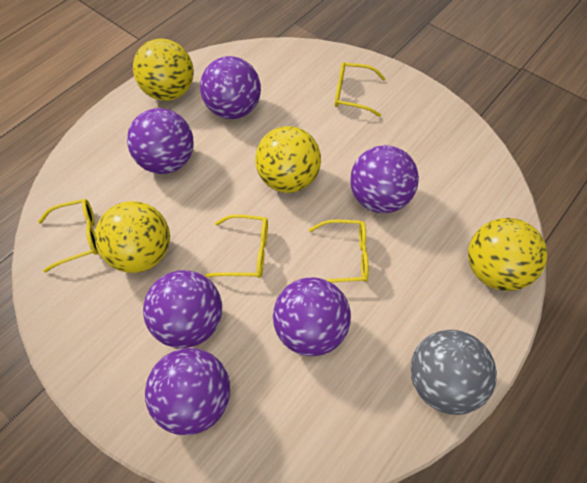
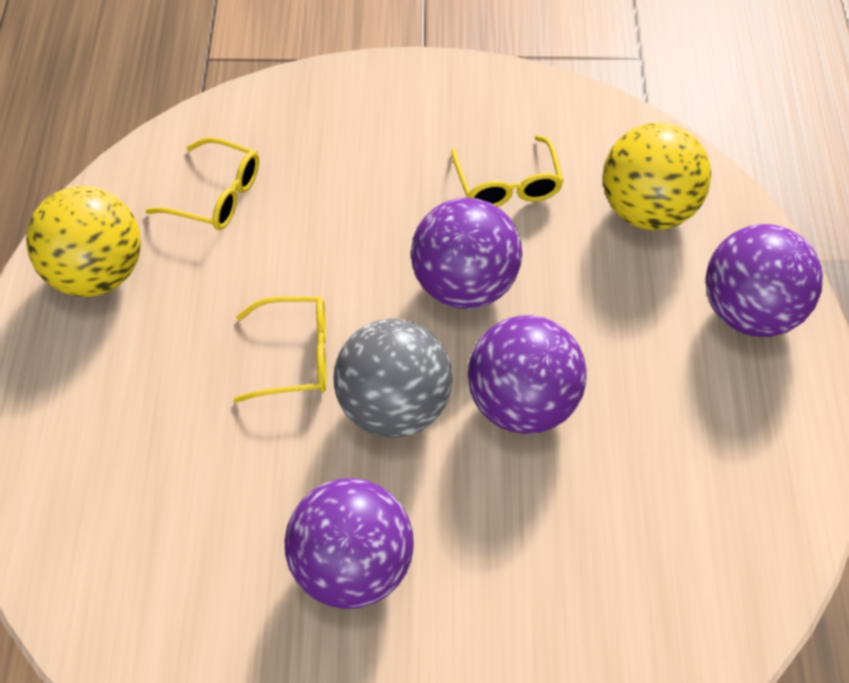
purple ball: [127,108,193,174] [143,270,222,348] [145,348,230,435] [200,56,261,119] [273,277,351,356] [350,145,419,213] = 6 -> [284,478,414,609] [411,198,522,309] [468,315,587,434] [705,224,823,337] = 4
yellow ball: [95,201,170,273] [133,38,194,101] [255,126,321,193] [468,218,547,291] = 4 -> [26,186,141,297] [603,123,711,230] = 2
yellow glasses: [38,199,98,273] [205,214,268,278] [309,220,369,283] [335,62,386,117] = 4 -> [145,137,259,230] [234,296,327,403] [451,135,564,207] = 3

